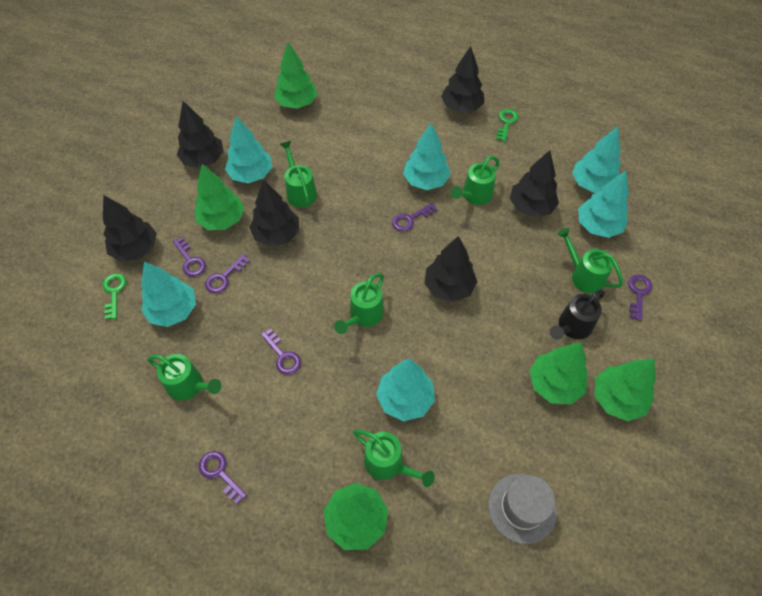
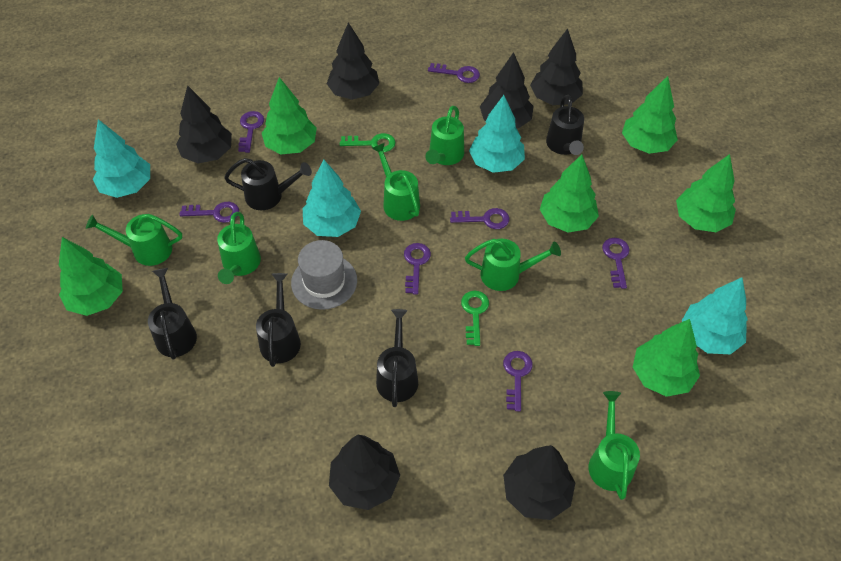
black watering can: [550,289,605,340] = 1 -> [148,268,197,360] [224,158,312,210] [256,273,301,367] [376,309,418,407] [546,95,584,155] = 5
green tree: [195,164,244,230] [274,42,318,109] [324,483,388,550] [529,342,587,404] [594,359,656,421] = 5 -> [59,237,123,316] [262,77,317,154] [540,154,599,232] [622,76,678,154] [633,319,700,397] [676,154,736,232] = 6
purple key: [173,237,206,277] [199,451,247,504] [205,254,250,293] [261,328,301,375] [392,203,437,232] [628,275,652,321] = 6 -> [180,202,239,223] [238,111,264,153] [404,243,431,295] [428,63,480,83] [450,208,510,229] [503,351,533,411] [602,238,630,289] = 7
turquoise tree: [141,261,196,327] [225,116,272,183] [376,359,435,421] [403,123,451,190] [572,127,621,193] [578,171,629,238] = 6 -> [93,119,150,198] [303,159,361,237] [469,95,525,173] [682,277,748,354] = 4

